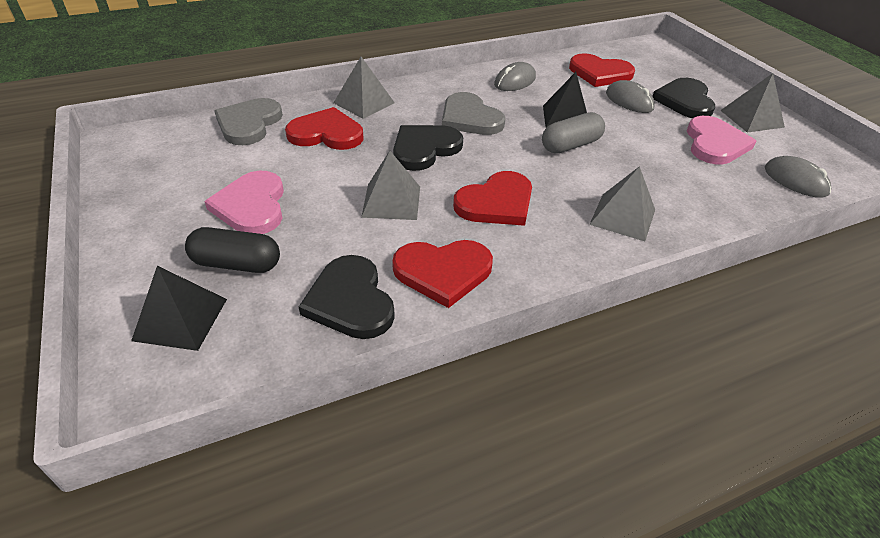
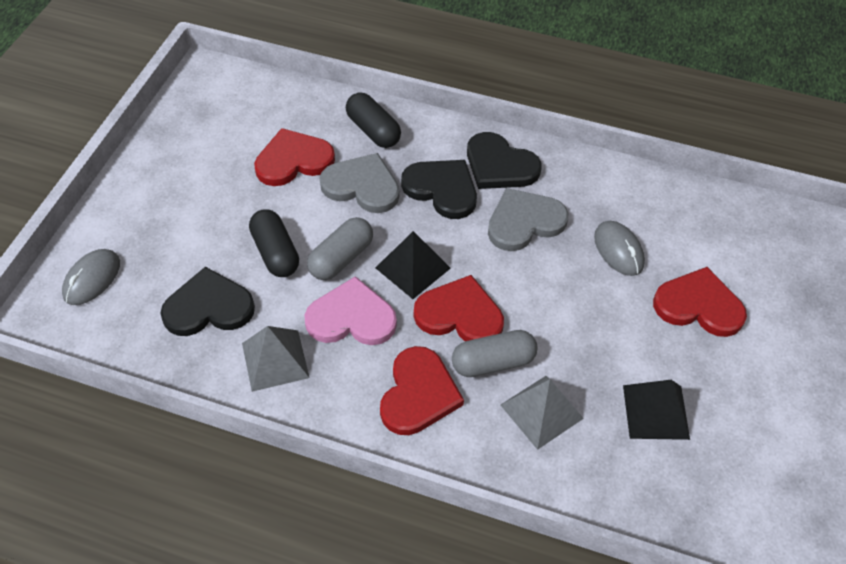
black capsule: [185,227,280,273] = 1 -> [249,210,299,277] [346,93,401,148] = 2
grey capsule: [542,112,605,153] = 1 -> [307,217,373,280] [452,330,538,377] = 2
grey mouse: [494,62,536,91] [606,80,655,113] [765,156,832,198] = 3 -> [62,249,120,305] [594,221,645,276] = 2
grey pyramid: [334,57,395,119] [361,151,420,220] [589,166,655,241] [720,73,785,133] = 4 -> [242,326,310,392] [501,376,584,450] = 2
pink heart: [204,171,284,234] [687,116,756,165] = 2 -> [304,276,397,345] = 1

